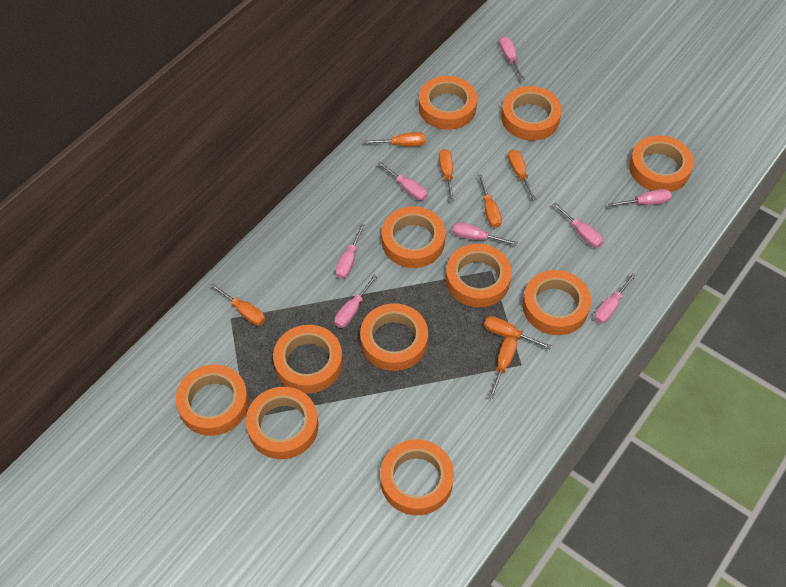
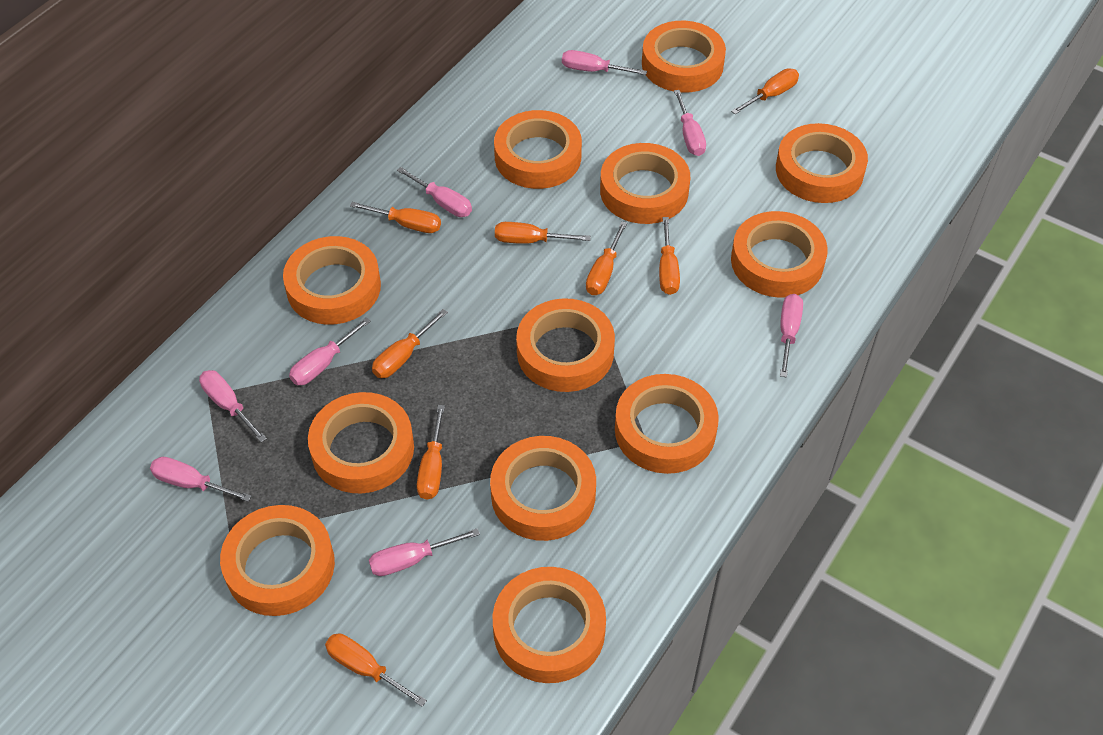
orange screwdriver: [211,283,265,325] [363,132,426,146] [439,149,454,202] [478,174,502,228] [484,316,552,349] [488,336,517,399] [508,149,536,201] = 7 -> [325,634,427,707] [350,202,441,233] [372,309,448,378] [417,405,445,500] [495,222,591,244] [586,221,627,295] [659,217,680,295] [731,68,799,115] = 8
orange tape: [176,364,249,436] [246,387,319,459] [273,325,343,393] [360,303,428,371] [380,439,454,515] [382,207,445,268] [419,76,477,130] [446,244,512,307] [501,86,562,141] [523,270,591,335] [629,135,694,192] = 11 -> [220,505,335,616] [283,236,381,325] [308,392,414,493] [490,436,596,541] [493,567,606,683] [494,110,582,189] [516,298,615,392] [600,143,690,224] [615,374,719,474] [642,21,726,93] [731,211,828,298] [776,123,868,203] = 12

